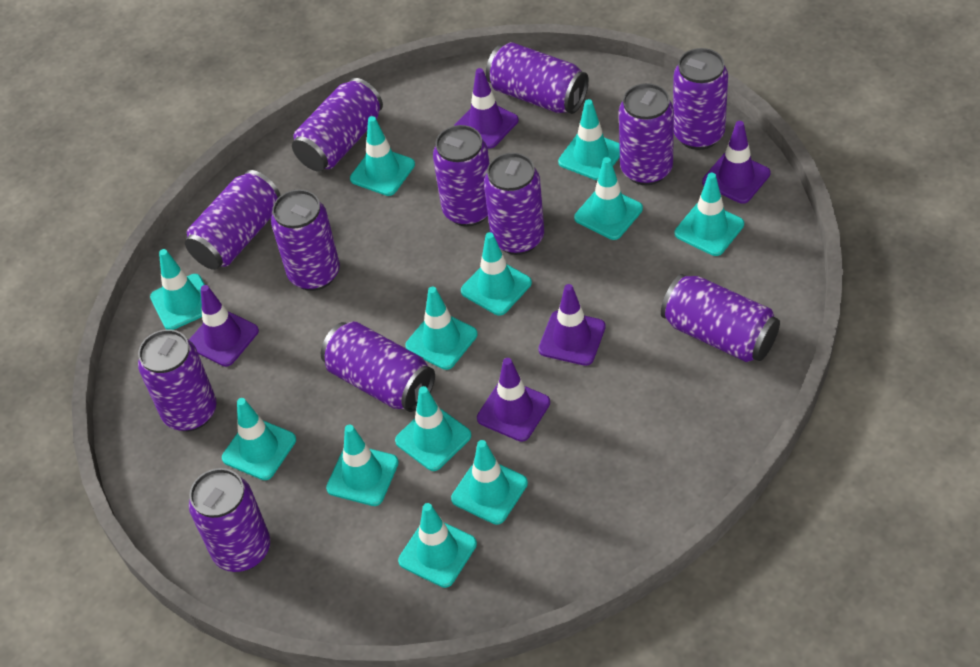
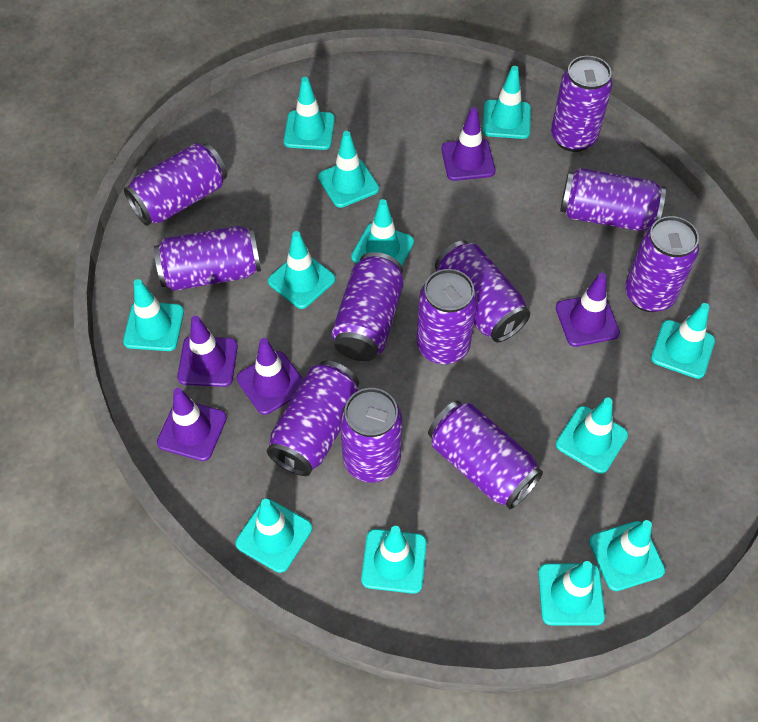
purple can: [138,329,216,431] [185,170,281,270] [189,468,270,572] [271,189,340,291] [292,78,383,172] [321,321,435,412] [433,125,490,227] [484,153,544,255] [486,42,589,114] [619,83,674,185] [661,274,780,362] [673,48,728,150] = 12 -> [124,143,227,226] [154,226,261,291] [267,361,359,476] [331,252,404,361] [340,388,402,483] [416,269,478,364] [428,401,543,509] [435,241,530,342] [551,56,613,152] [560,168,666,231] [625,216,699,312] = 11

